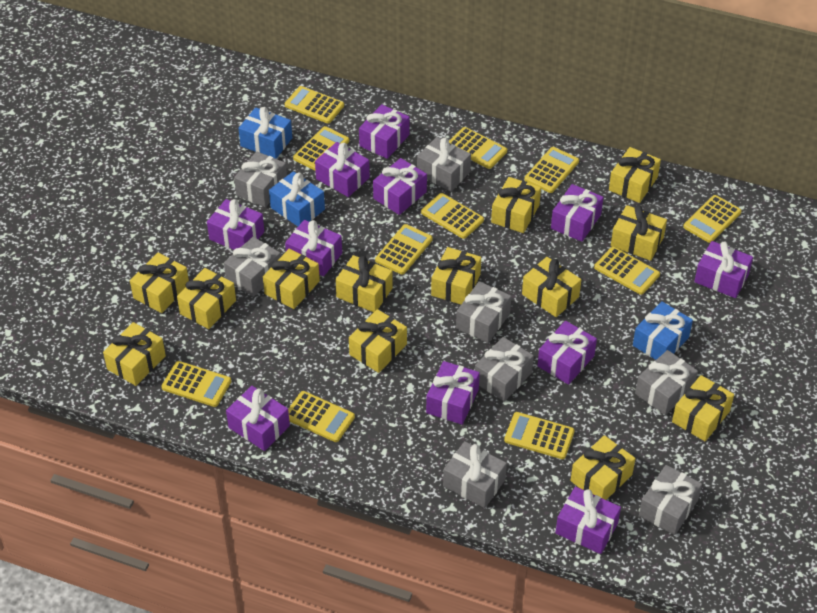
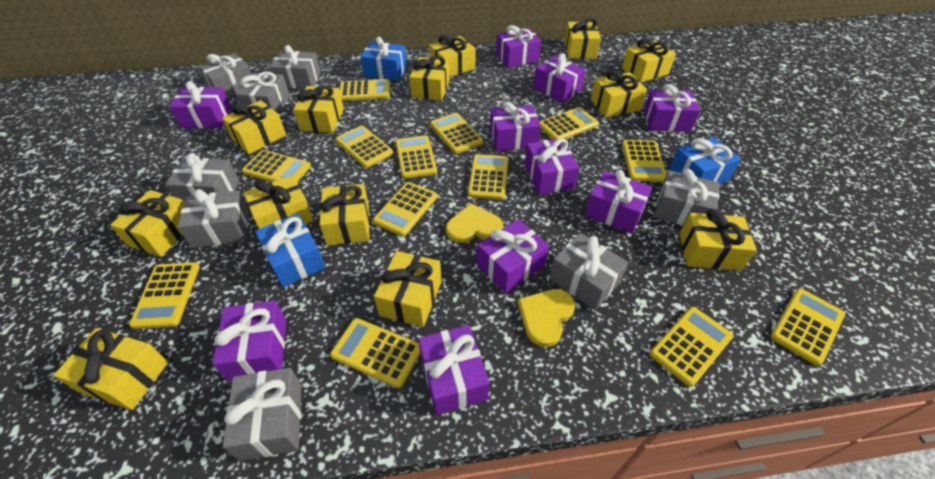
purple gift: [207,199,264,250] [226,386,290,451] [285,220,342,276] [315,142,370,197] [359,104,410,159] [373,158,427,215] [426,361,480,425] [538,321,597,385] [551,184,603,242] [555,487,621,554] [694,241,753,298] = 11 -> [169,81,231,128] [212,301,287,382] [418,325,489,415] [477,219,549,293] [490,101,541,151] [496,25,541,68] [525,138,579,195] [533,53,586,103] [585,170,652,234] [643,84,700,132] = 10
yellow calculator: [161,361,231,407] [285,86,344,124] [288,391,355,442] [293,126,349,171] [375,224,433,275] [421,193,484,239] [449,127,507,169] [504,412,575,459] [525,147,579,193] [594,247,660,295] [683,195,742,243] = 11 -> [129,262,200,329] [242,150,311,182] [330,318,420,388] [336,126,393,168] [340,79,390,101] [373,182,437,236] [396,135,437,179] [430,113,483,154] [468,154,508,200] [539,107,599,140] [622,140,667,182] [650,307,733,387] [770,288,845,366] = 13
yellow heart: none = 0 -> [446,203,503,243] [517,289,575,347] = 2

